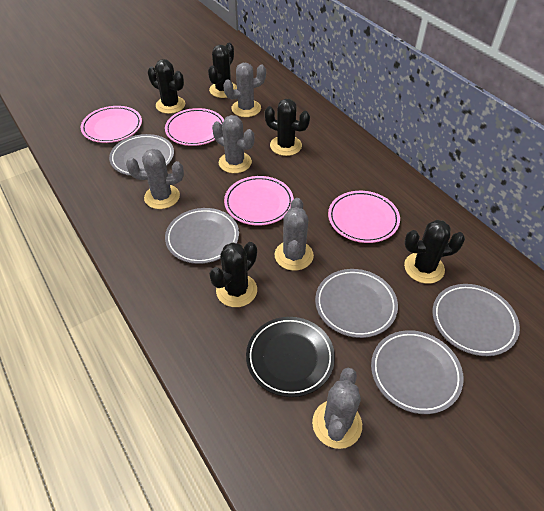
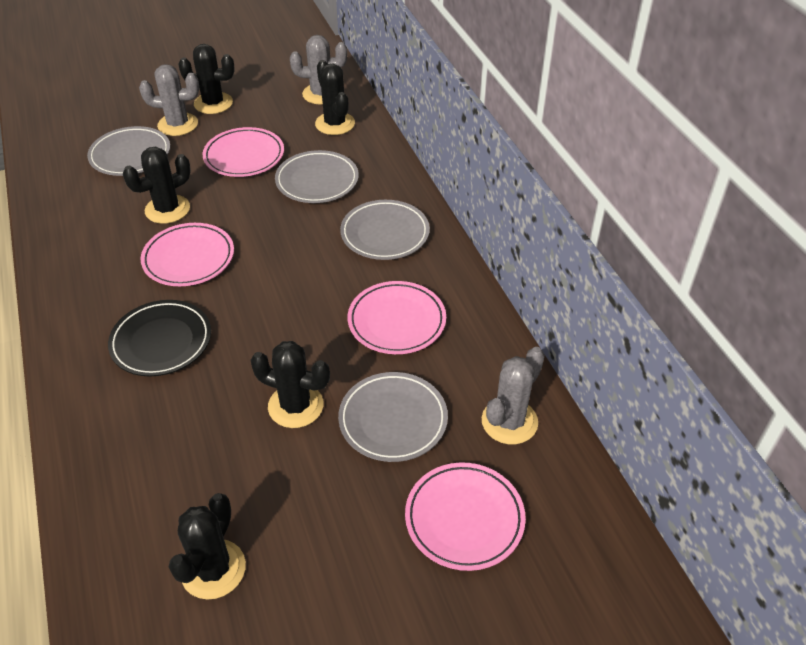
grey cactus: [126,149,184,209] [212,115,254,173] [223,63,266,117] [275,198,314,271] [312,368,362,449] = 5 -> [139,64,199,136] [290,35,347,104] [482,347,545,444] = 3
grey plate: [109,134,174,176] [165,208,239,264] [315,269,398,338] [371,330,464,414] [432,284,520,356] = 5 -> [87,126,170,176] [275,150,359,203] [338,372,448,462] [340,200,430,260] = 4

